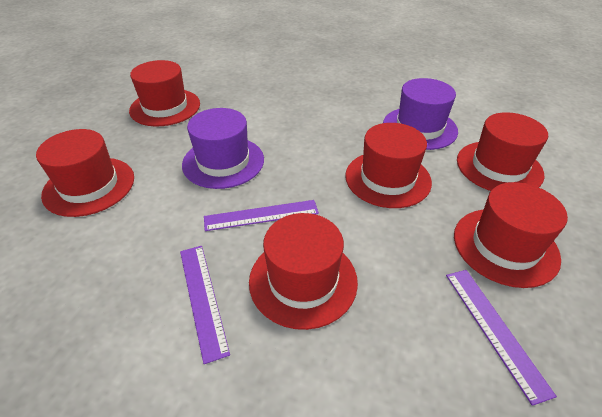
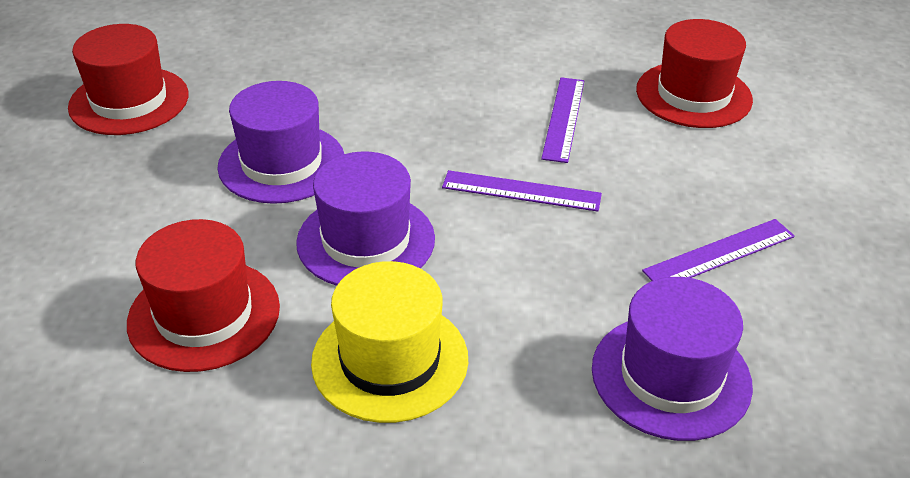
purple hat: [182,108,264,189] [383,78,458,150] = 2 -> [217,81,344,204] [296,151,435,286] [592,277,753,441] = 3
red hat: [36,129,134,217] [129,60,200,126] [249,213,358,330] [345,123,432,208] [454,182,568,288] [457,112,548,191] = 6 -> [68,24,189,135] [127,219,280,372] [636,19,753,128] = 3
yellow hat: none = 0 -> [311,261,468,423] = 1

